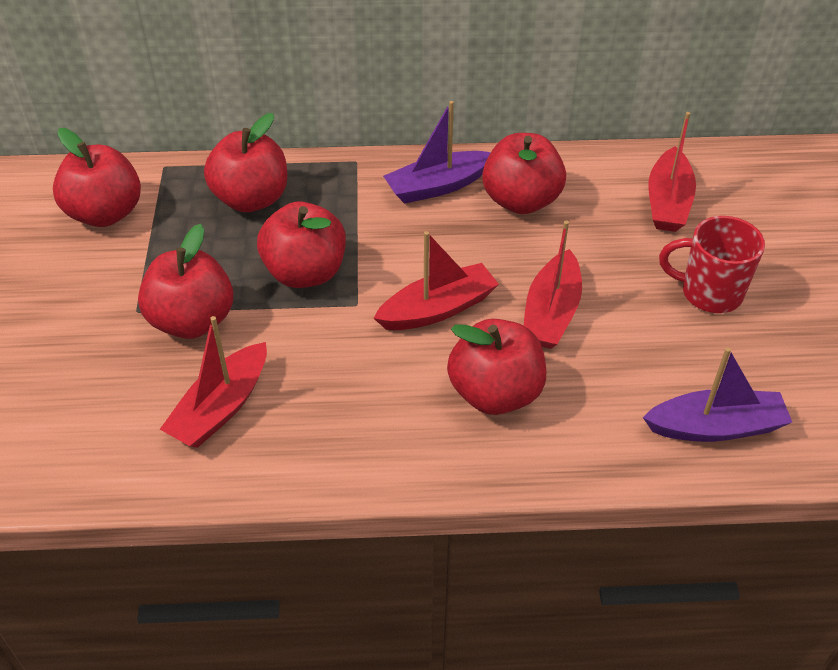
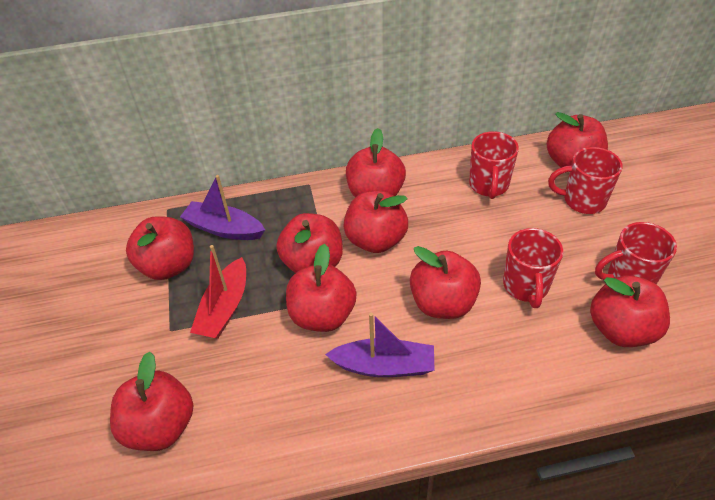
red apple: [53,128,141,227] [138,224,233,339] [204,113,287,212] [257,202,346,288] [447,319,546,415] [482,133,566,214] = 6 -> [110,351,193,451] [126,216,194,280] [276,213,343,273] [286,244,356,332] [343,191,408,253] [346,128,406,197] [410,246,481,319] [547,112,608,168] [590,275,670,347] = 9
red boat: [160,316,267,448] [374,231,499,330] [523,221,582,349] [648,112,696,232] = 4 -> [190,245,246,339] = 1
red mug: [659,216,765,313] = 1 -> [469,131,519,199] [503,228,563,308] [548,147,623,214] [595,222,677,285] = 4

